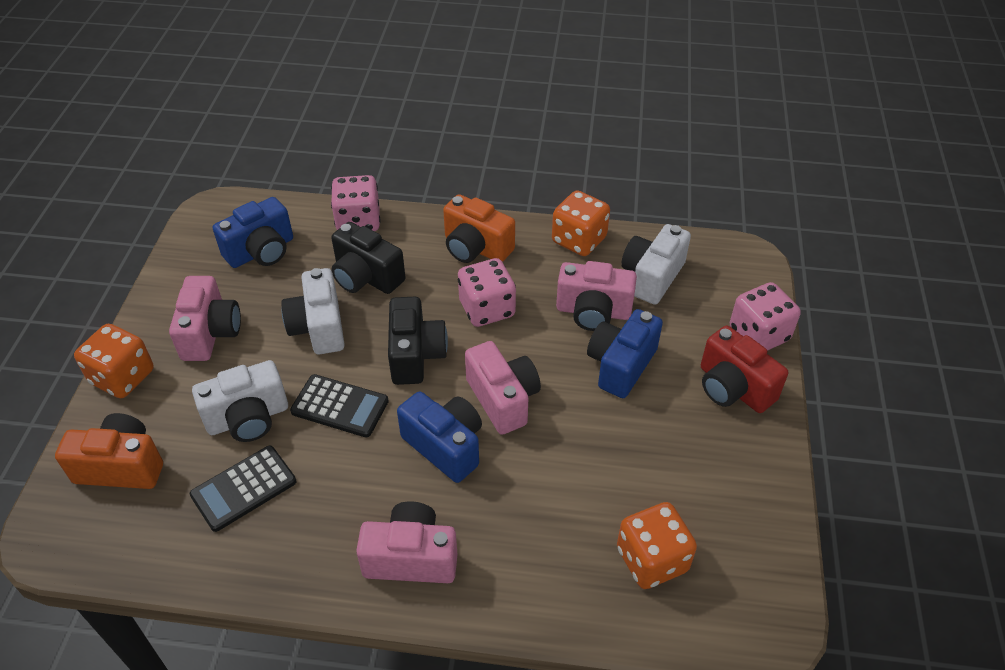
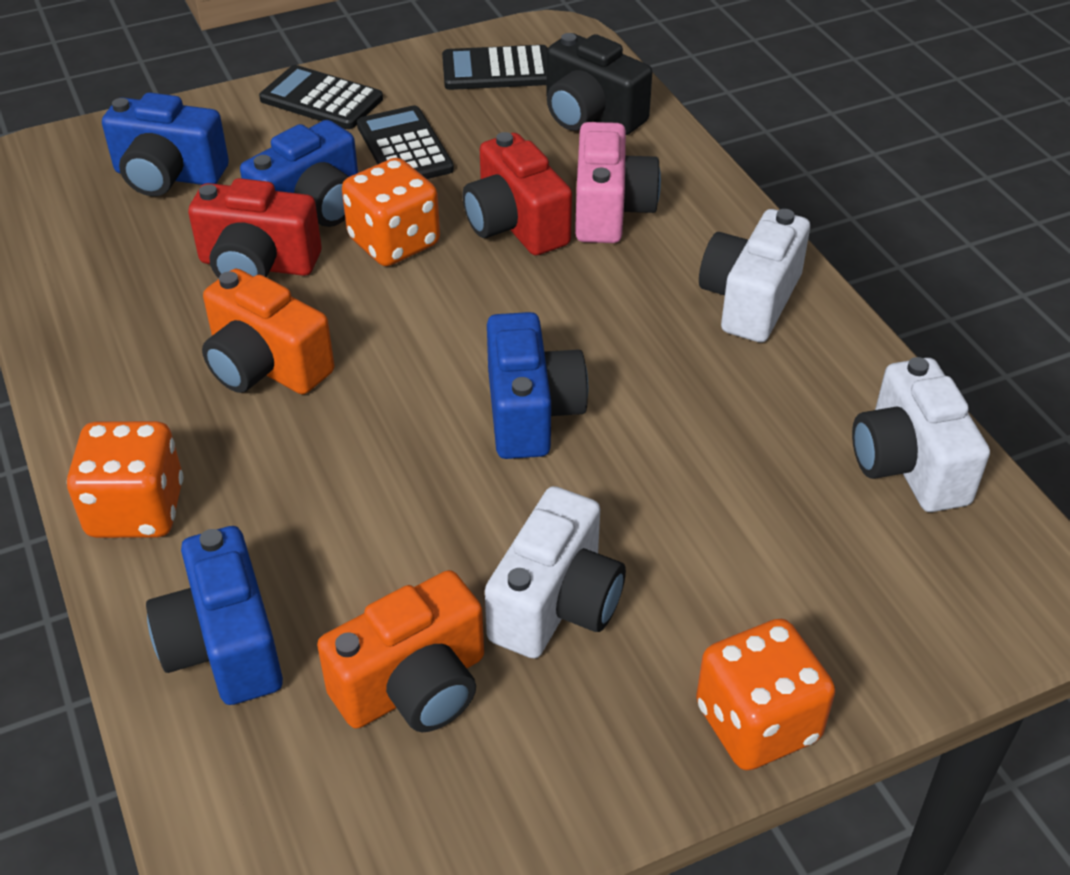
black calculator: [190,446,296,532] [290,374,389,437] = 2 -> [259,65,383,129] [357,106,454,179] [442,45,548,90] = 3
black camera: [331,222,405,294] [388,297,448,385] = 2 -> [546,33,652,135] = 1
blue camera: [213,197,293,268] [397,391,482,483] [587,309,663,398] = 3 -> [102,92,229,196] [146,526,283,705] [240,120,358,227] [487,312,588,459] = 4
pink camera: [169,276,241,361] [356,501,458,583] [465,341,541,435] [556,261,637,331] = 4 -> [575,122,661,243] = 1
pink dice: [331,175,380,231] [458,258,516,327] [730,282,801,351] = 3 -> none = 0
red camera: [701,326,788,413] = 1 -> [188,178,322,278] [462,132,572,255] = 2

